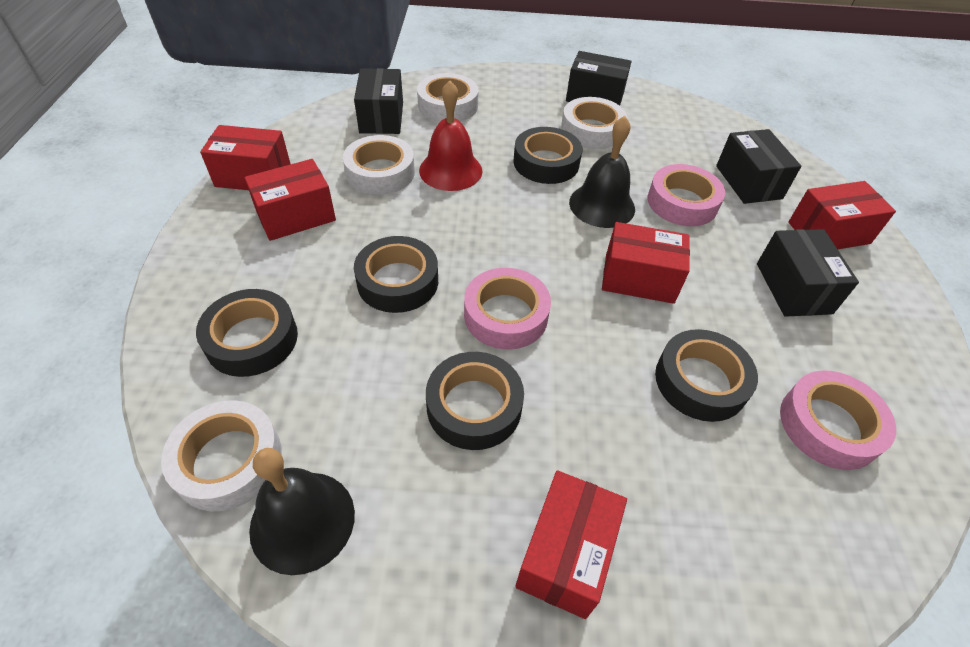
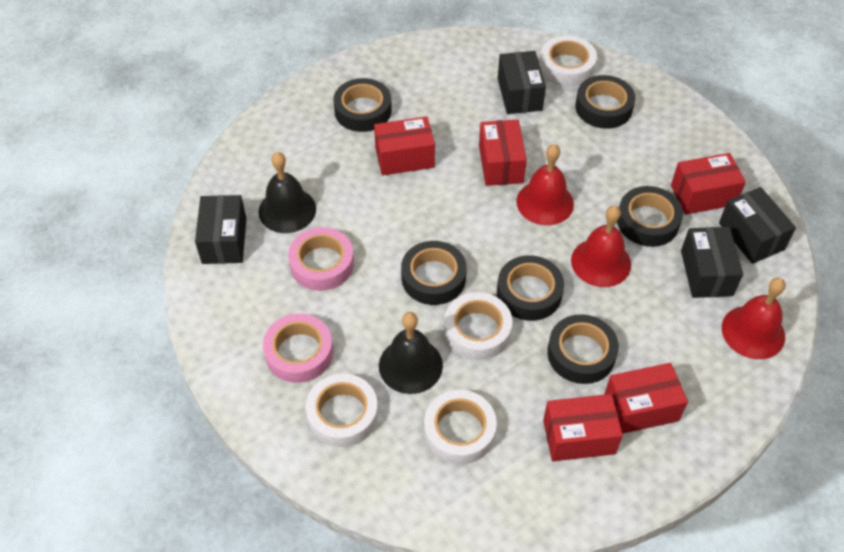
black tape: [196,289,298,377] [354,236,438,313] [426,352,524,450] [513,127,582,184] [655,329,758,422] = 5 -> [333,78,392,132] [401,241,467,305] [497,255,564,321] [547,314,619,384] [575,75,635,129] [617,186,683,247] = 6
pink tape: [464,268,551,350] [648,164,725,226] [780,370,896,470] = 3 -> [263,313,333,383] [288,227,354,291] = 2
red bell: [419,80,482,191] = 1 -> [516,144,574,225] [571,206,631,287] [722,278,786,359] = 3

